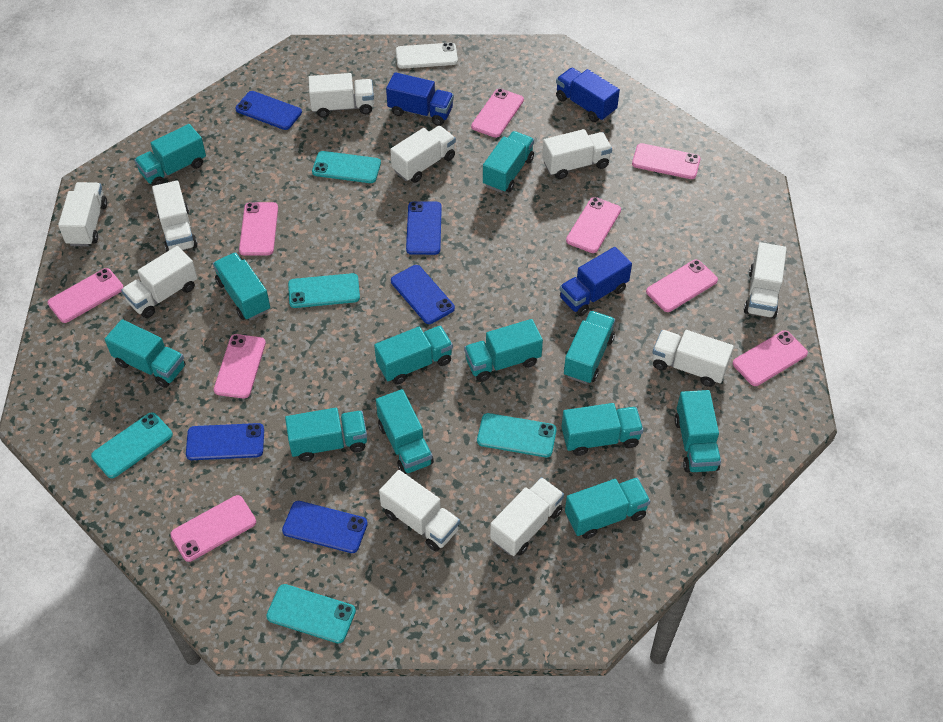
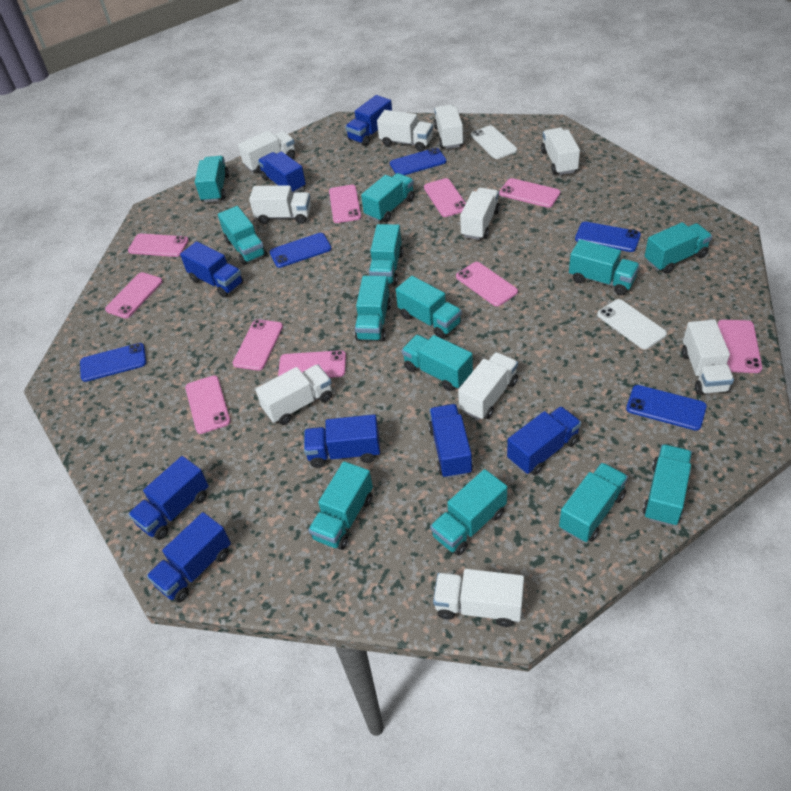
blue truck: [386,72,454,126] [556,68,620,122] [559,247,632,316] = 3 -> [128,456,209,540] [147,512,231,603] [180,241,244,297] [258,152,306,194] [304,414,380,468] [345,95,392,146] [428,404,473,479] [507,406,581,475] = 8
pink phone: [48,268,124,323] [170,495,256,562] [214,334,266,399] [239,202,278,256] [471,89,524,138] [566,197,621,253] [632,143,701,179] [646,260,718,312] [733,330,808,386] = 9 -> [105,272,163,318] [128,234,189,257] [185,376,231,434] [233,319,283,371] [278,350,346,378] [329,185,361,223] [424,178,466,217] [456,262,518,306] [499,178,560,208] [718,320,762,373] = 10
turquoise phone: [91,412,173,478] [266,584,356,644] [288,273,360,308] [312,151,381,183] [477,413,557,457] = 5 -> none = 0
turquoise truck: [105,319,185,388] [134,124,206,186] [213,252,270,320] [285,408,367,461] [374,326,453,384] [376,389,434,474] [464,319,543,382] [483,131,534,193] [562,403,643,456] [564,311,615,384] [565,477,651,539] [675,390,721,473] = 12 -> [195,156,229,202] [218,206,267,265] [308,461,373,550] [355,276,391,341] [361,173,415,222] [369,224,403,285] [396,276,462,338] [402,335,473,391] [430,469,507,555] [559,462,628,542] [569,239,640,295] [643,444,692,526] [645,222,712,274] = 13
white phone: [396,42,458,69] = 1 -> [471,125,517,159] [597,299,667,350] = 2

